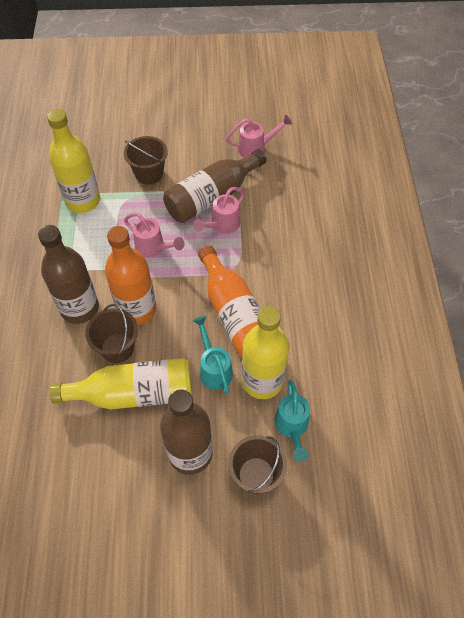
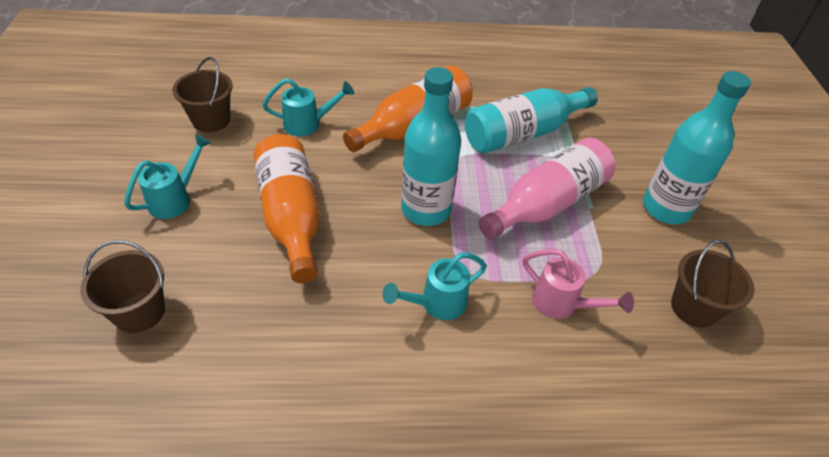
brown bottle: [38,225,99,324] [160,390,212,475] [163,149,267,223] = 3 -> none = 0
pink bottle: none = 0 -> [478,138,615,239] = 1
pink watering can: [124,213,185,258] [193,187,245,234] [226,115,292,158] = 3 -> [523,249,634,319] = 1
turquoise bottle: none = 0 -> [401,67,461,226] [465,87,598,154] [643,71,751,224] = 3
turquoise watering can: [193,316,233,394] [275,380,310,462] = 2 -> [124,134,211,219] [262,78,354,136] [382,252,487,320] = 3
yellow bottle: [47,109,100,213] [49,358,192,409] [242,306,289,399] = 3 -> none = 0

